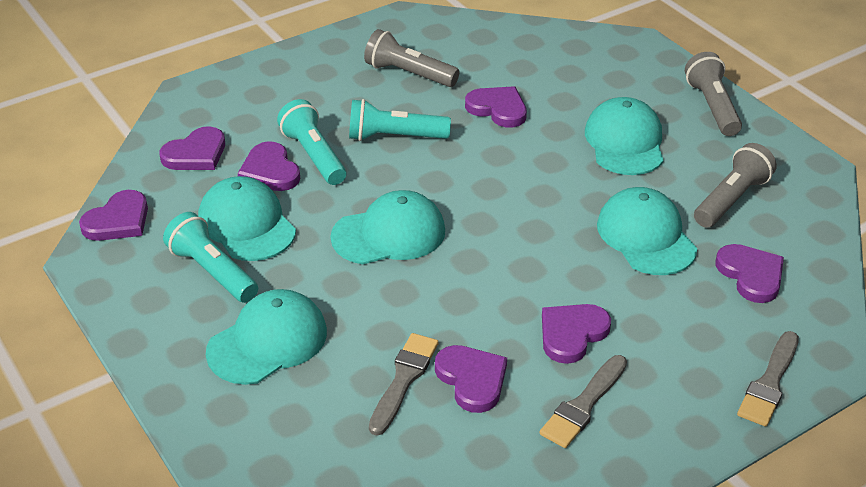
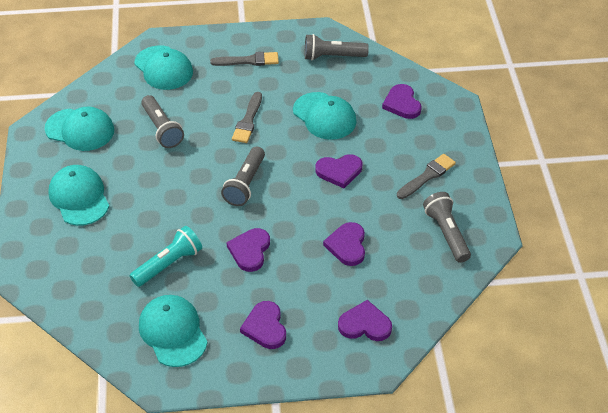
grey flashlight: [364,29,460,87] [685,52,742,136] [694,143,777,228] = 3 -> [141,95,184,148] [221,147,265,206] [305,34,369,60] [423,192,471,263] = 4
purple heart: [79,190,148,241] [159,126,225,170] [237,141,300,191] [435,345,507,413] [465,86,527,127] [542,304,611,364] [715,244,784,303] = 7 -> [226,228,270,272] [240,301,286,349] [315,154,362,188] [323,222,365,266] [338,300,392,341] [382,84,422,119] = 6
turquoise flashlight: [163,212,258,303] [277,99,346,185] [349,99,451,141] = 3 -> [129,226,202,287] = 1

